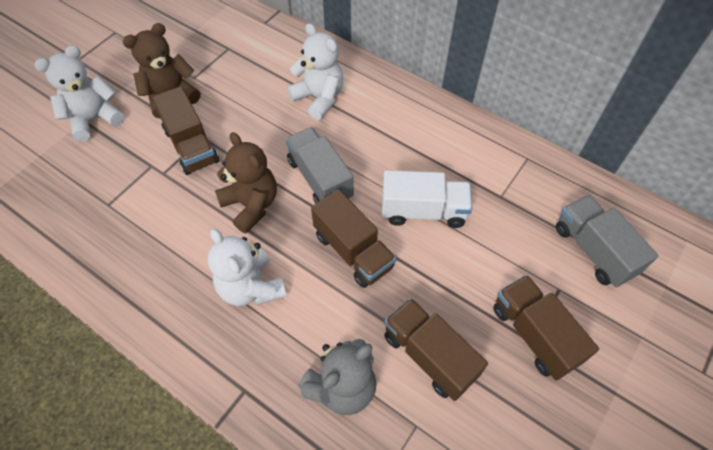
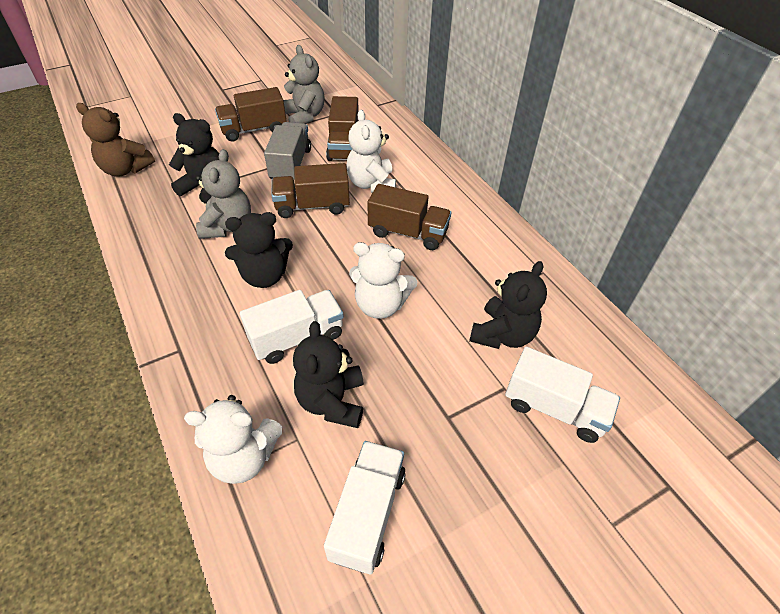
black teddy bear: none = 0 -> [169,113,219,204] [225,212,293,288] [293,321,364,428] [469,261,547,349] = 4
brown teddy bear: [123,23,201,119] [215,132,277,234] = 2 -> [76,103,155,177] = 1
grey teddy bear: [298,339,377,415] = 1 -> [196,149,251,239] [284,45,324,124] = 2
grey truck: [285,127,354,204] [556,195,659,287] = 2 -> [264,122,311,179] = 1
white truck: [382,170,472,228] = 1 -> [240,290,344,364] [324,441,406,574] [505,347,620,443] = 3

